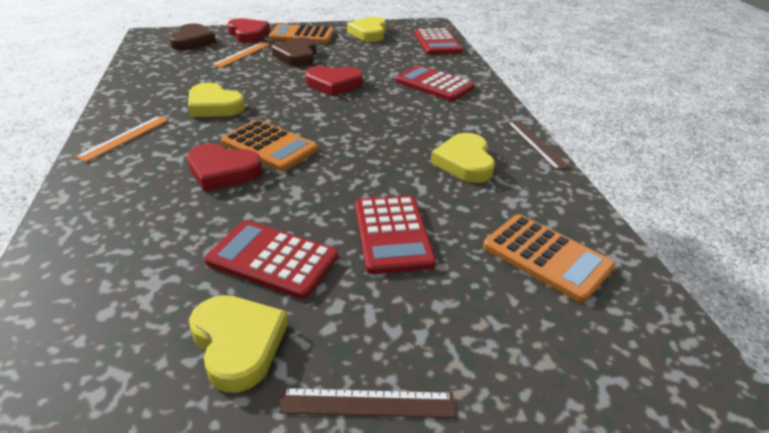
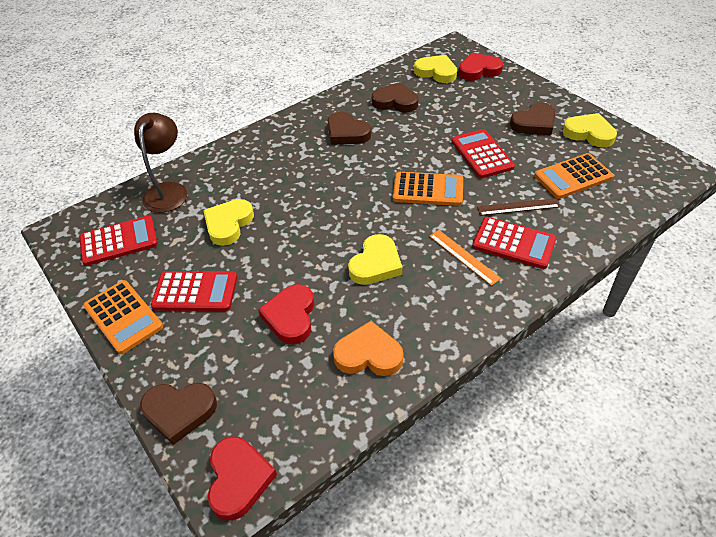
brown heart: [169,24,216,50] [272,37,316,67] = 2 -> [140,383,217,445] [327,112,371,145] [372,82,418,112] [510,102,556,135] = 4
brown lamp: none = 0 -> [134,113,188,213] = 1
brown ruler: [279,388,455,418] [507,120,570,170] = 2 -> [477,198,560,216] = 1
orange heart: none = 0 -> [333,321,404,376] = 1
orange ruler: [75,116,169,162] [212,42,270,68] = 2 -> [429,230,501,286] = 1

